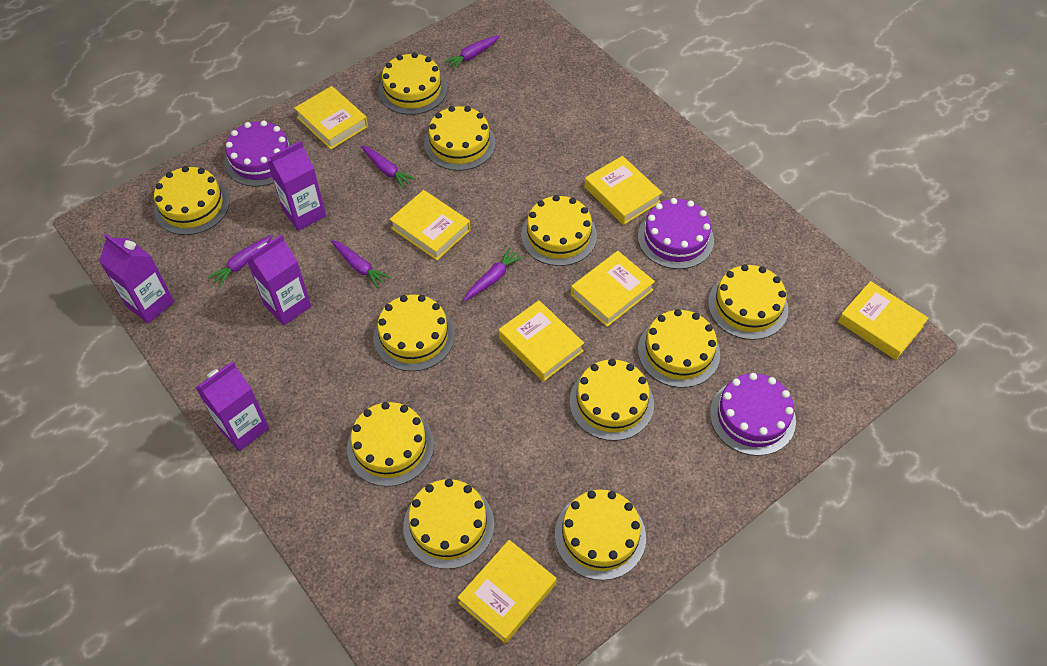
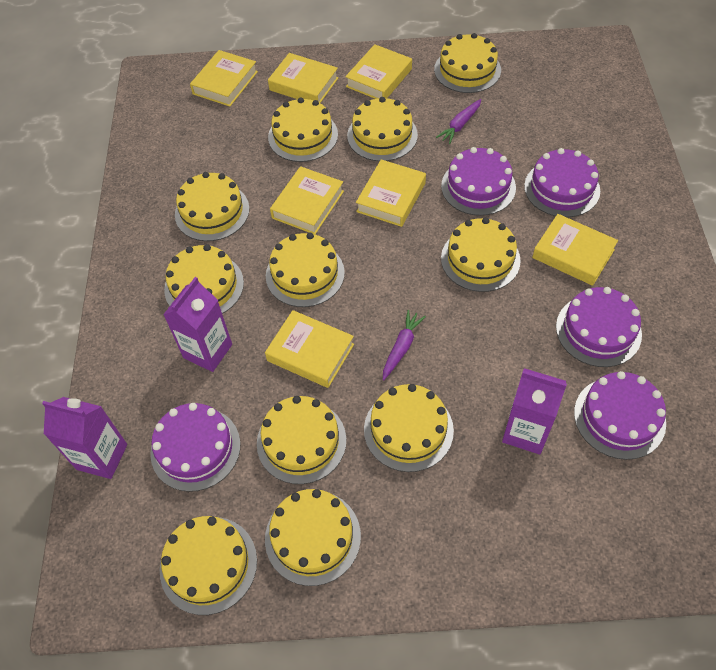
purple cake: [224,120,293,187] [638,198,714,269] [710,373,796,456] = 3 -> [150,403,240,492] [441,147,516,216] [524,148,600,217] [556,287,642,367] [574,371,666,460] = 5
purple carrot: [208,234,273,287] [331,240,391,289] [361,145,416,189] [444,35,500,70] [464,248,523,301] = 5 -> [383,310,426,380] [436,99,481,144] = 2
purple carton: [99,233,174,324] [195,361,269,451] [246,235,311,326] [267,141,326,231] = 4 -> [42,397,127,479] [163,277,232,372] [502,368,567,454] = 3

